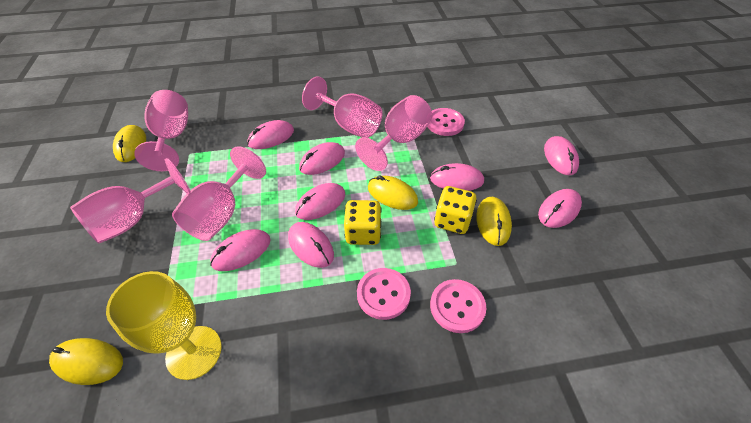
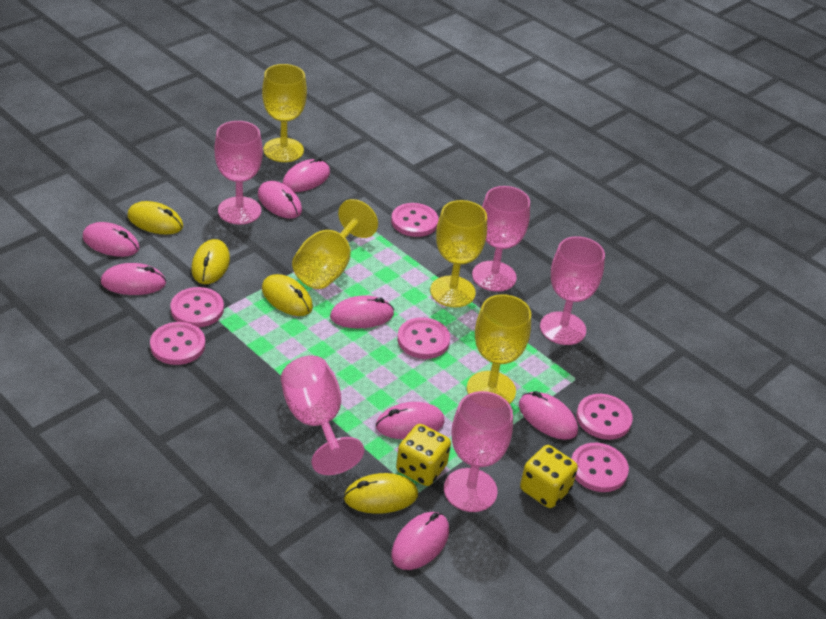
pink button: [357,268,411,320] [427,108,465,136] [430,279,486,333] = 3 -> [150,322,205,365] [171,287,224,327] [391,203,438,237] [397,317,450,359] [571,443,629,492] [576,394,633,440] = 6
yellow goblet: [106,271,222,380] = 1 -> [262,64,307,162] [292,199,378,289] [430,200,487,308] [467,294,531,404] = 4

